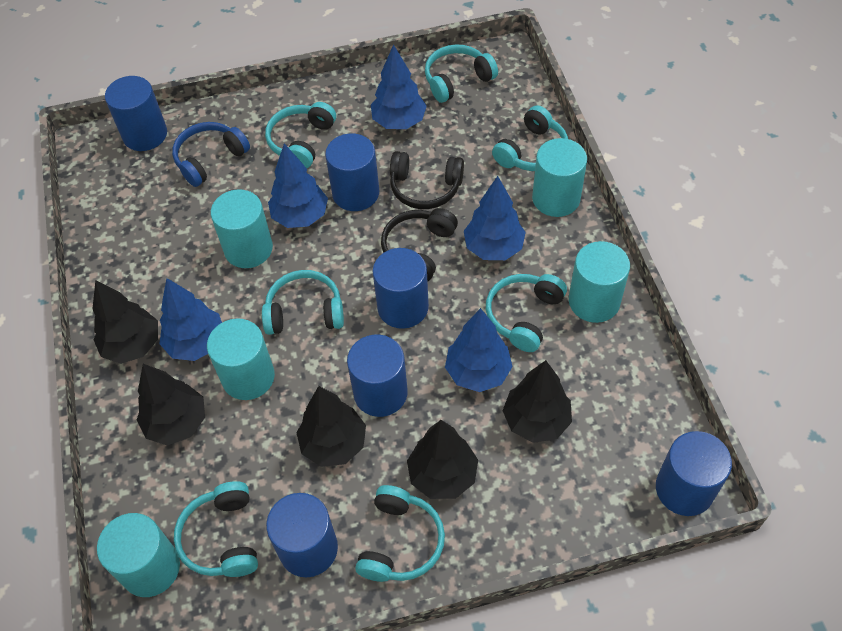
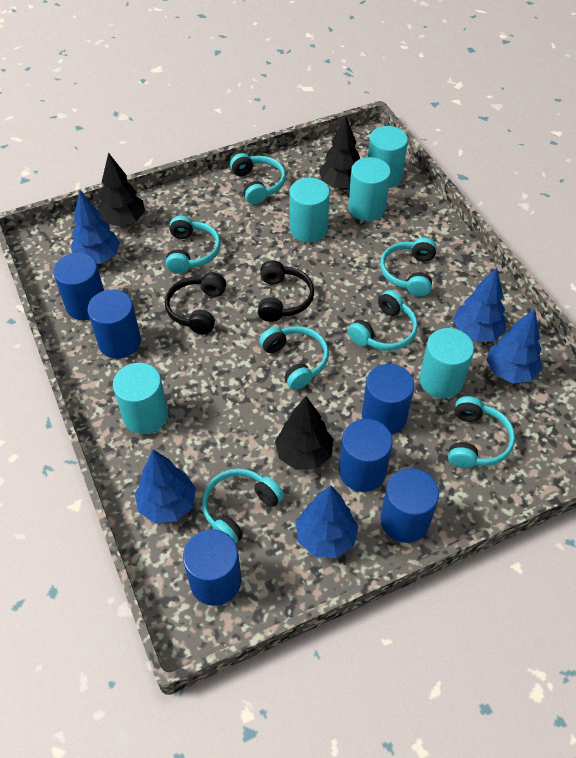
black tree: [93,280,158,364] [137,364,205,446] [296,386,366,467] [407,420,478,499] [502,360,572,443] = 5 -> [98,152,145,227] [275,396,334,470] [319,116,360,189] = 3
blue headphones: [172,122,250,187] = 1 -> none = 0

